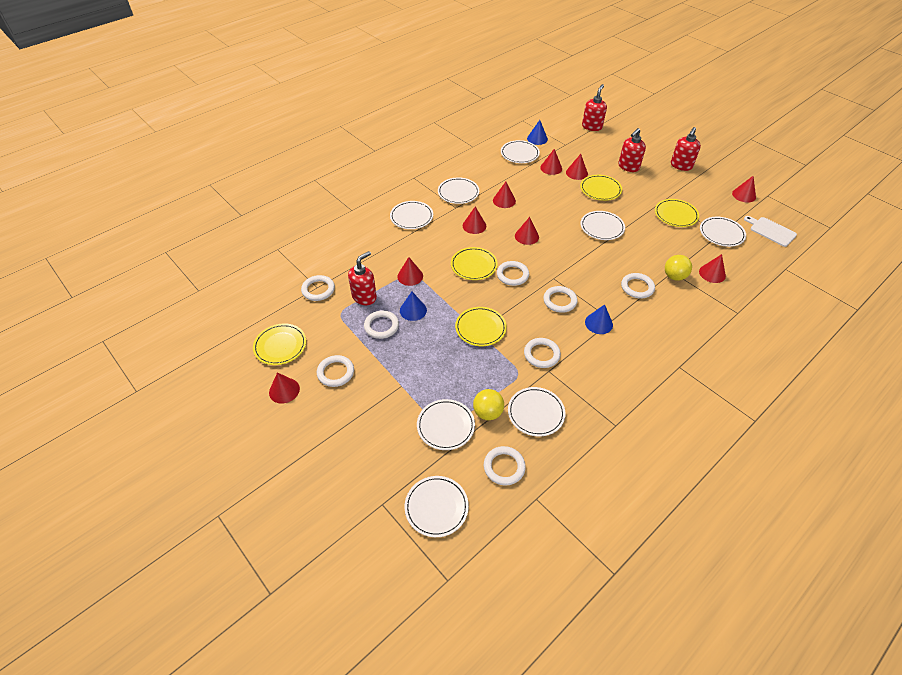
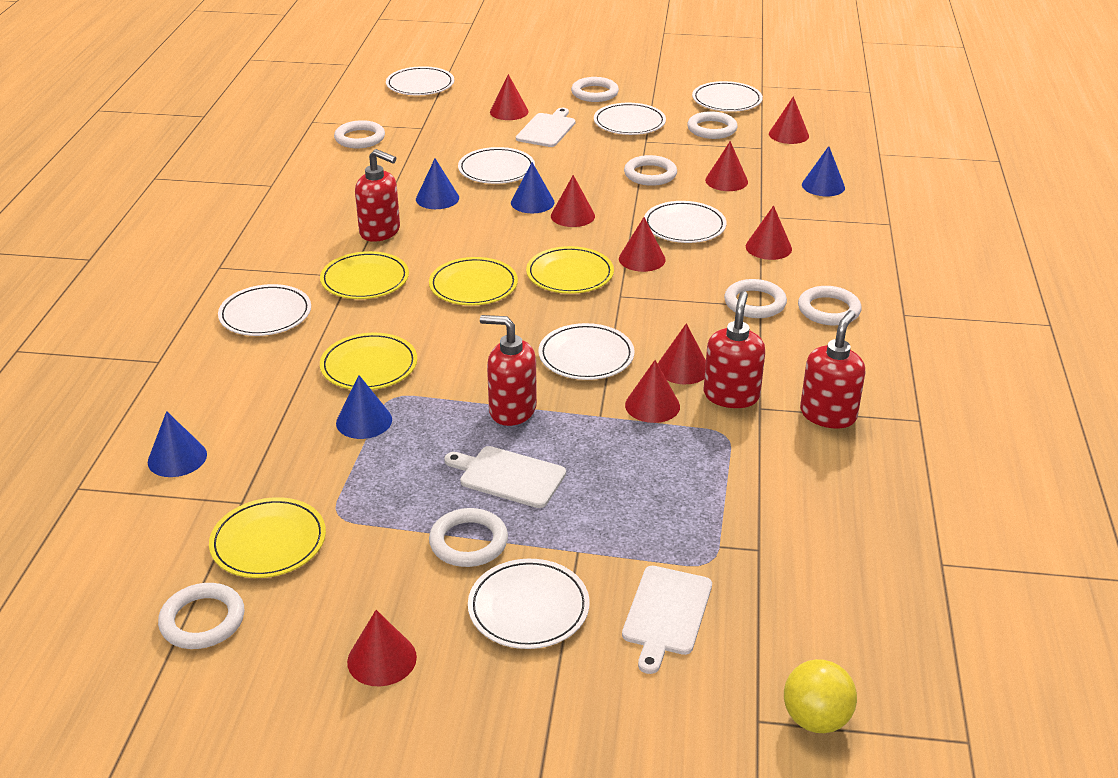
blue cone: [400,292,427,321] [527,120,548,145] [585,304,613,334] = 3 -> [148,411,207,477] [336,375,392,439] [416,159,459,209] [511,162,554,213] [802,146,845,196] = 5
white cutting board: [744,216,797,247] = 1 -> [444,446,566,508] [516,108,576,147] [622,566,712,674] = 3
yellow ball: [473,389,504,420] [665,255,692,281] = 2 -> [784,659,857,733] = 1

